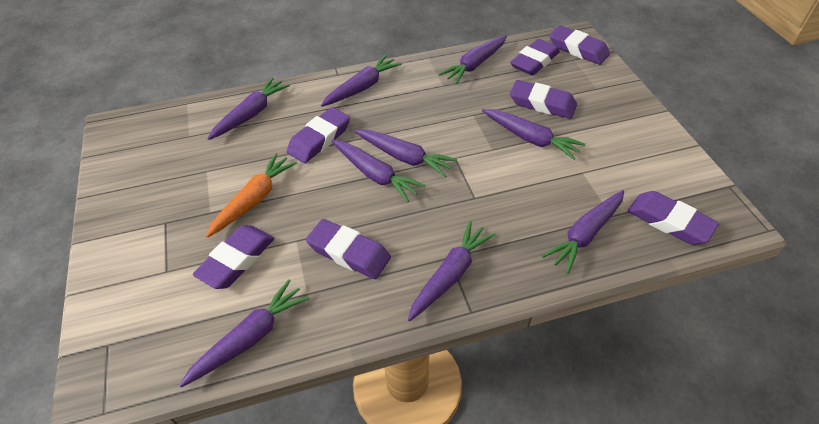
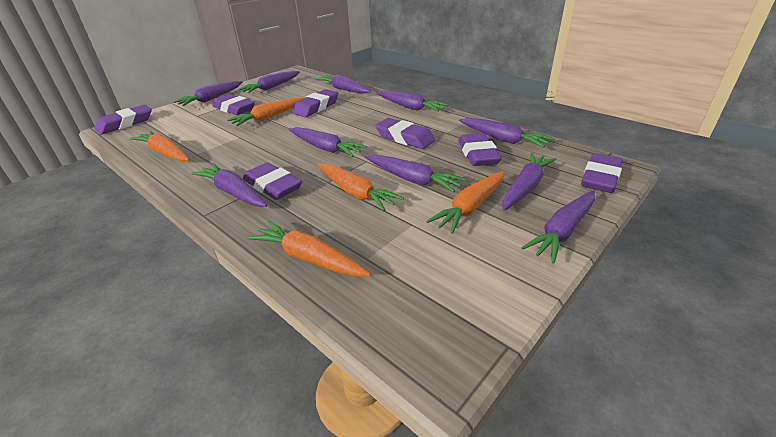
orange carrot: [206,153,297,238] = 1 -> [130,131,189,161] [227,98,304,126] [247,221,371,276] [317,163,404,211] [426,171,505,234] = 5
purple carrot: [179,280,310,387] [208,77,290,140] [321,55,402,107] [332,140,425,202] [354,129,457,177] [408,221,496,321] [439,35,507,84] [482,109,585,160] [542,190,624,274] = 9 -> [173,81,243,106] [192,163,267,207] [238,71,300,93] [289,127,367,157] [315,75,371,93] [365,155,466,192] [376,90,448,112] [459,118,552,148] [502,153,557,211] [521,191,595,264] = 10

